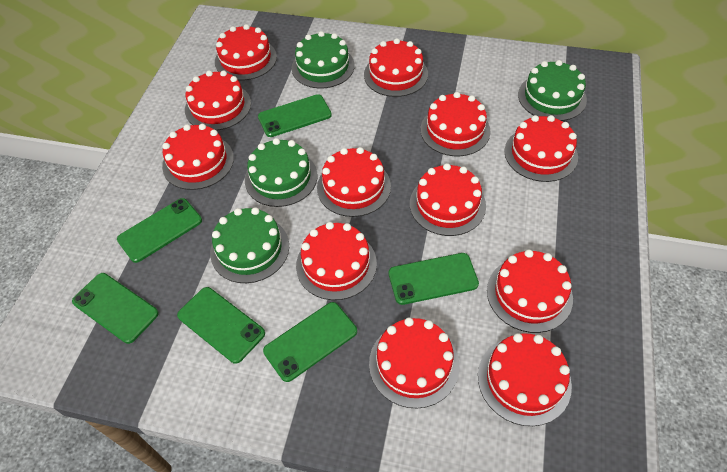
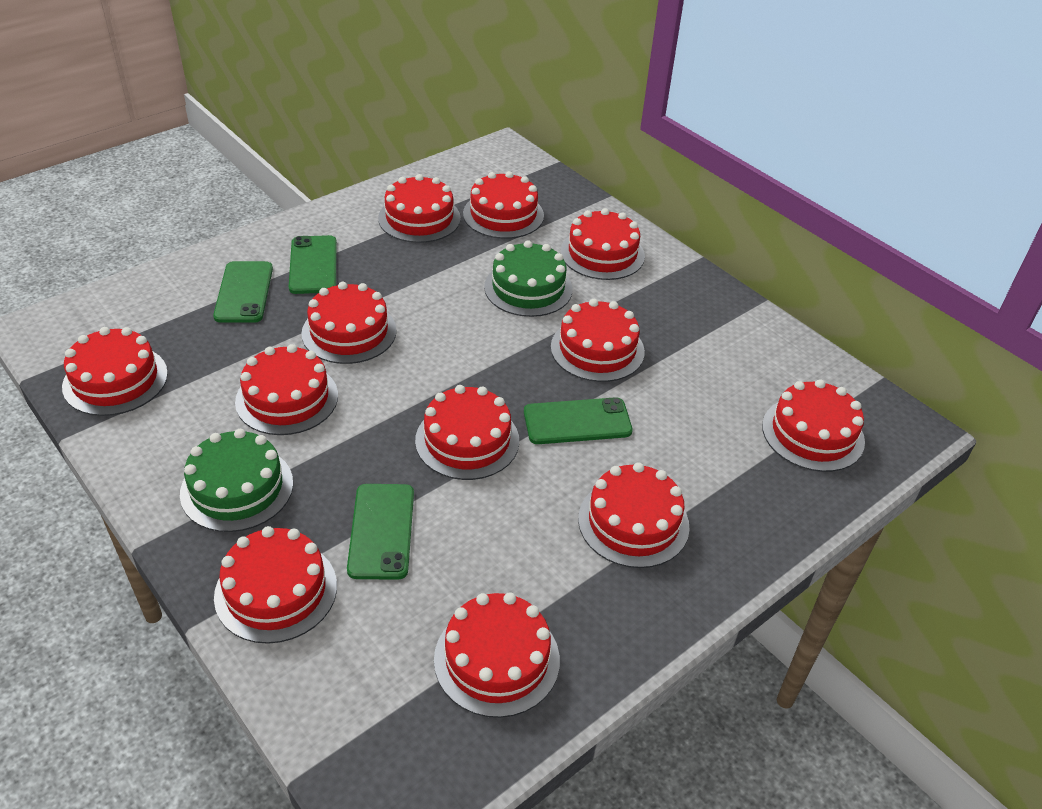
green cake: [210,207,289,283] [245,138,317,207] [292,31,355,88] [518,60,587,121] = 4 -> [180,429,293,532] [484,240,572,317] = 2
green phone: [72,273,159,344] [117,198,202,263] [177,287,265,364] [258,94,332,137] [263,302,357,382] [389,253,479,305] = 6 -> [213,261,273,323] [289,235,337,294] [347,484,414,580] [524,397,633,444] = 4

